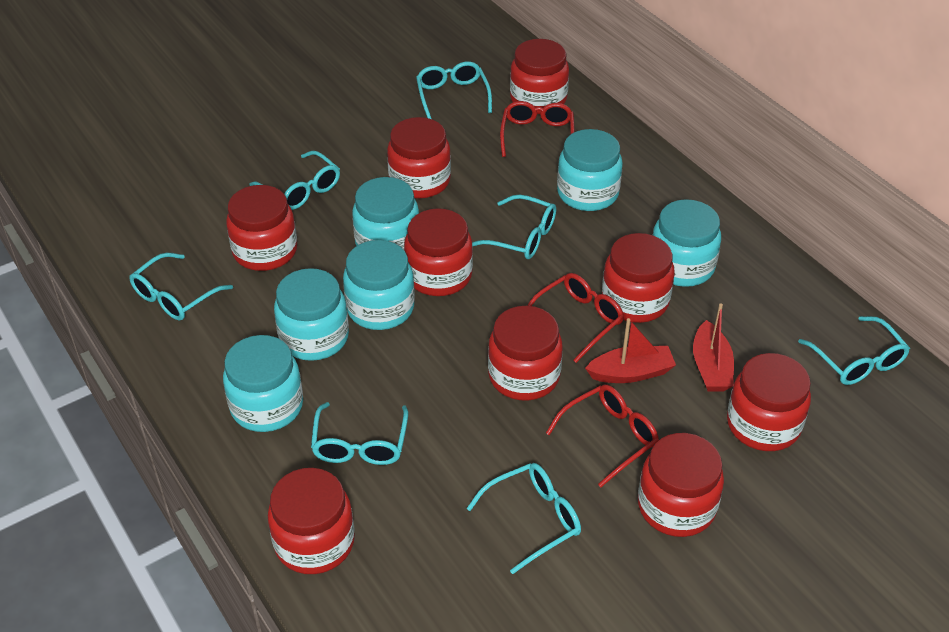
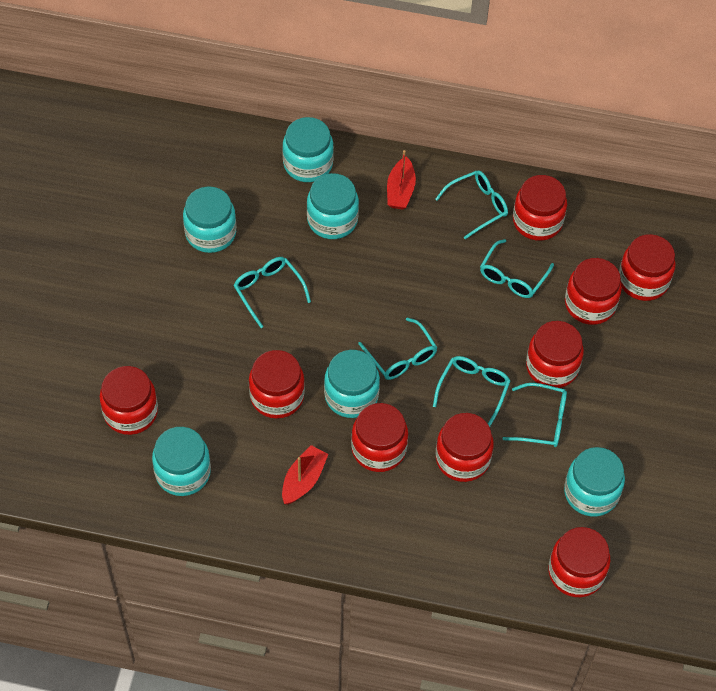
red glasses: [500,101,575,157] [527,273,624,363] [546,385,659,487] = 3 -> none = 0
turquoise glasses: [129,253,233,321] [249,151,340,210] [311,402,408,465] [416,62,492,119] [466,463,581,574] [472,195,556,259] [798,316,910,385] = 7 -> [233,257,311,328] [358,318,438,380] [433,356,510,427] [435,170,508,239] [480,239,554,298] [502,383,567,447] = 6

